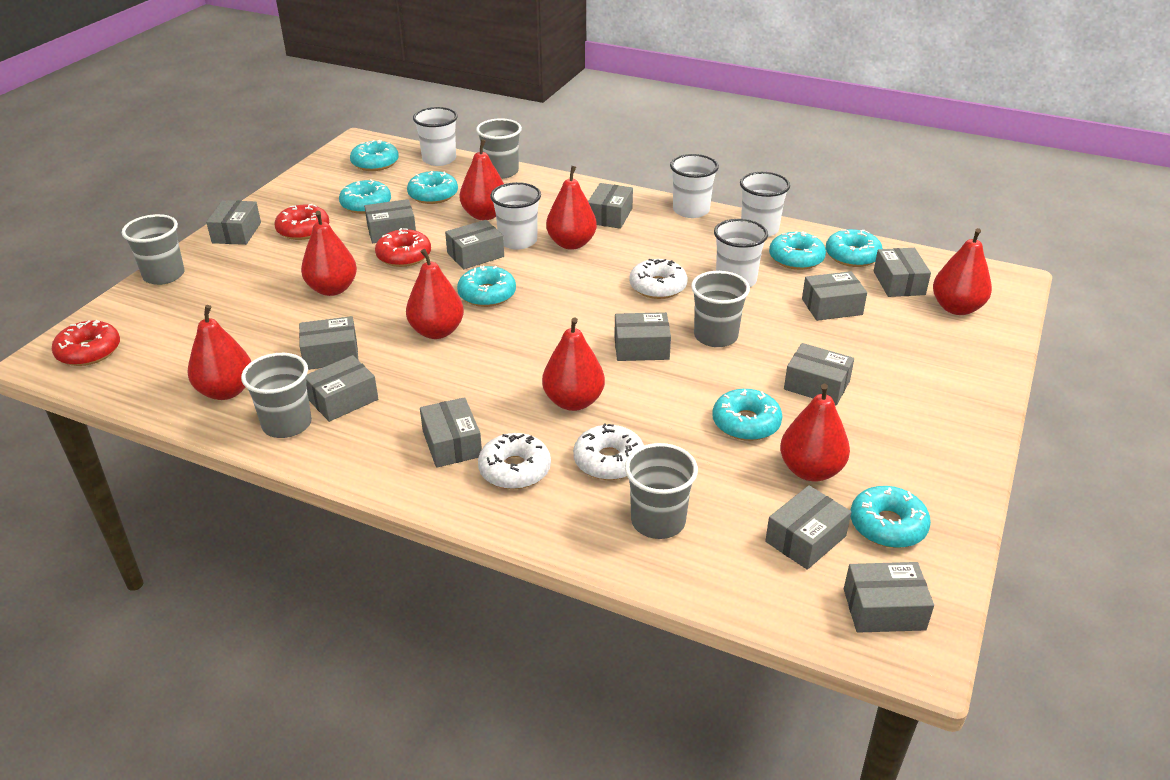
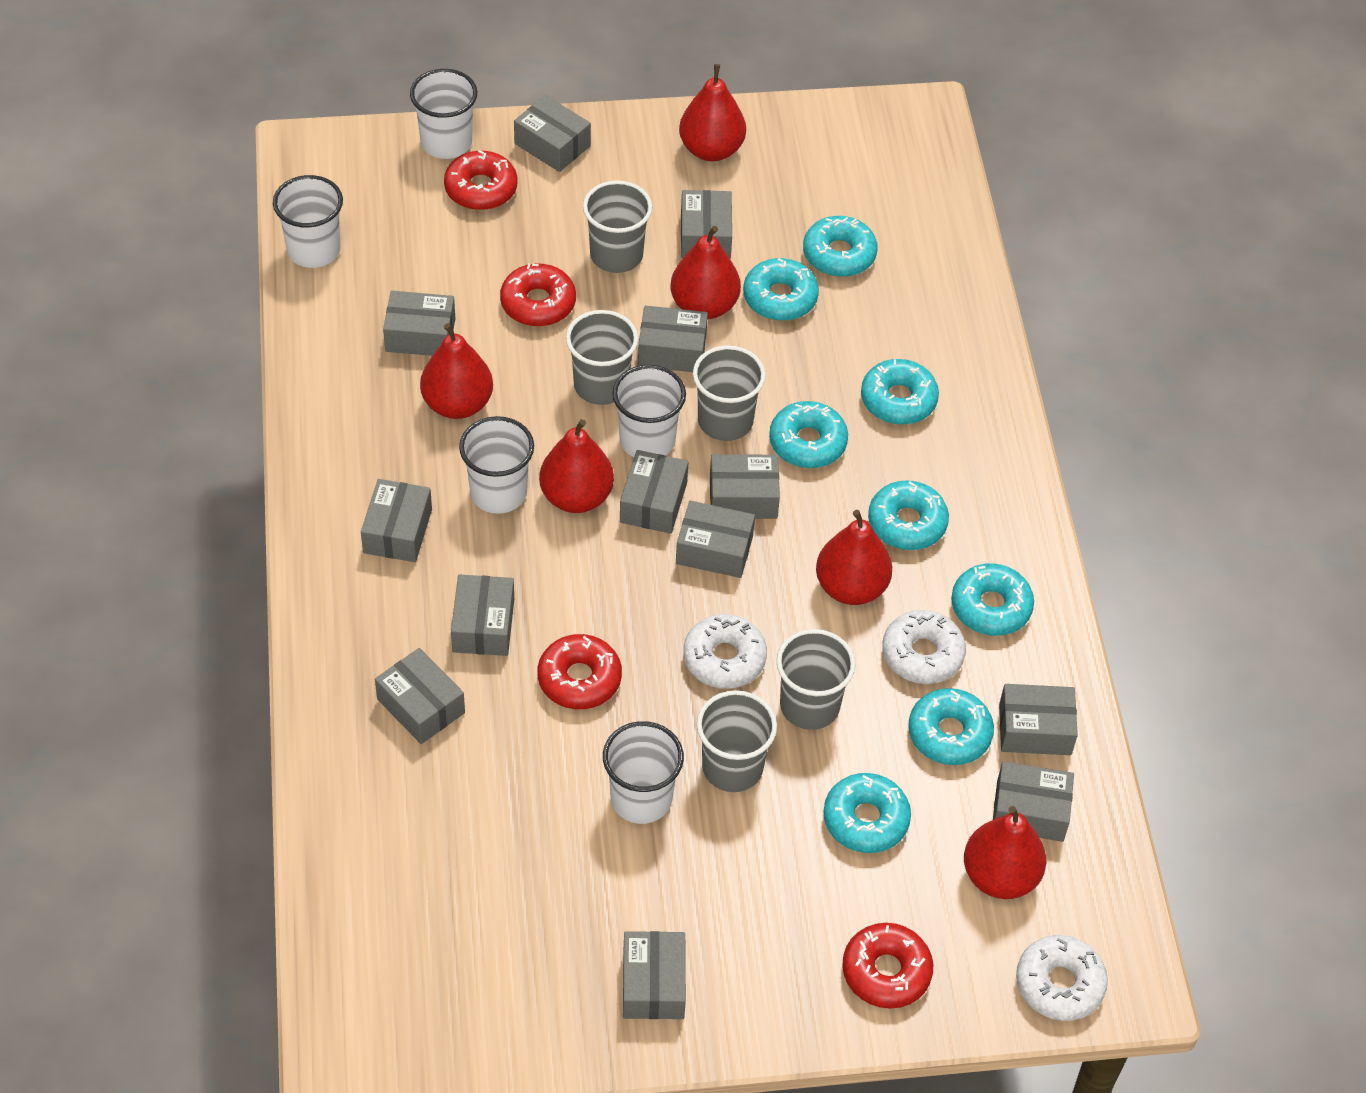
red donut: [52,320,120,366] [275,204,329,240] [375,228,431,267] = 3 -> [444,150,517,210] [500,263,576,326] [538,634,622,709] [842,923,933,1009] = 4
red pear: [188,305,251,400] [301,211,357,296] [406,249,464,339] [460,139,504,220] [542,317,605,411] [546,166,597,250] [780,384,850,482] [933,228,992,315] = 8 -> [420,323,493,419] [539,419,614,513] [671,226,741,319] [679,64,746,162] [816,510,892,605] [964,806,1046,899] = 6

